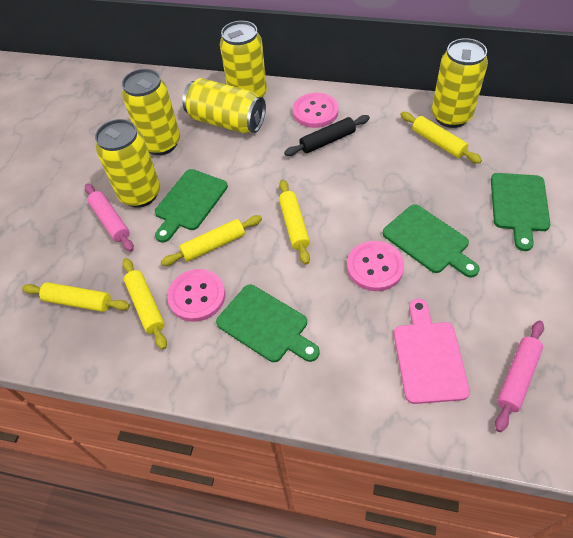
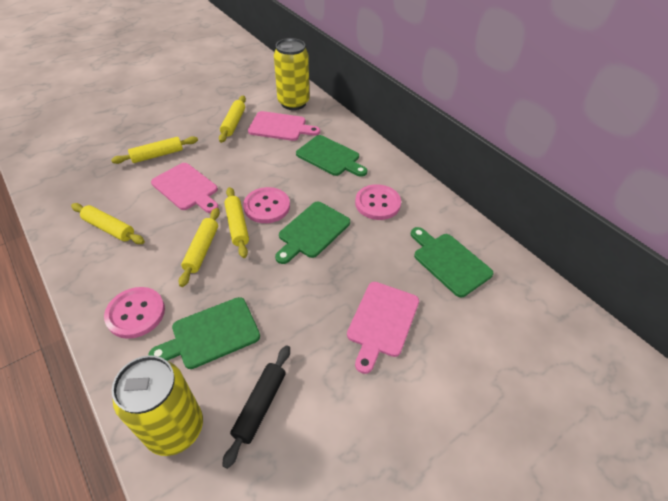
pink cutting board: [394,299,470,404] = 1 -> [151,163,219,213] [248,111,320,141] [347,282,419,374] = 3
pink rolling pin: [85,183,134,252] [495,320,544,432] = 2 -> none = 0
yellow can: [95,119,160,208] [122,69,180,155] [182,78,266,133] [220,21,267,98] [432,38,488,128] = 5 -> [112,355,203,456] [274,38,310,110] = 2

